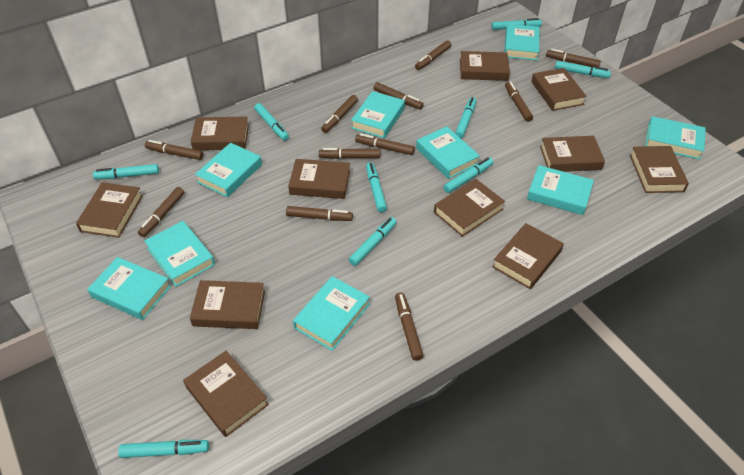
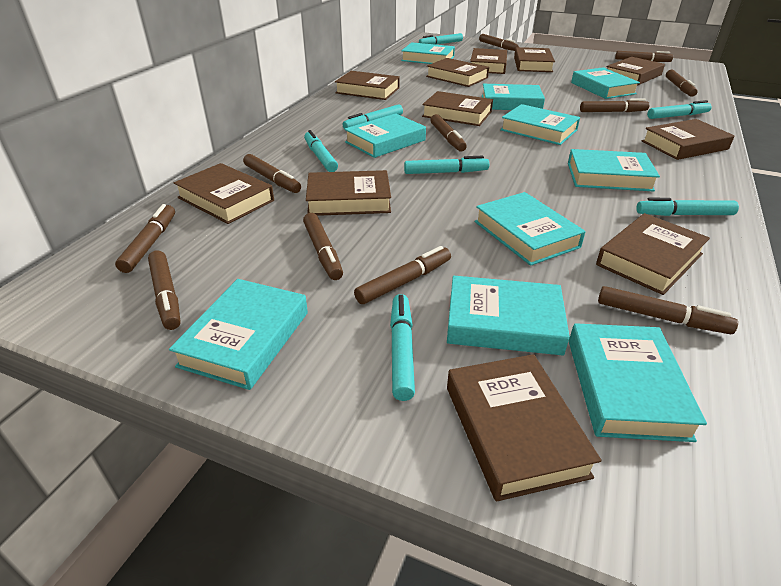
turquoise book: [87,257,171,320] [144,221,215,287] [195,143,262,197] [293,276,370,351] [351,91,405,138] [416,126,480,179] [504,24,539,60] [527,165,594,215] [645,116,706,159] = 9 -> [169,279,308,390] [344,113,426,158] [401,42,455,64] [447,276,570,355] [475,192,586,266] [482,84,545,110] [500,104,580,145] [568,149,660,192] [569,323,707,442] [571,67,640,99] = 10
turquoise marker: [93,164,159,179] [118,440,209,458] [254,103,289,141] [349,217,397,266] [366,162,387,212] [444,157,493,193] [455,97,476,138] [491,18,542,30] [555,61,611,78] = 9 -> [304,130,338,172] [343,104,403,129] [390,294,415,401] [404,156,489,174] [419,33,463,45] [636,198,739,216] [647,100,712,119] = 7

